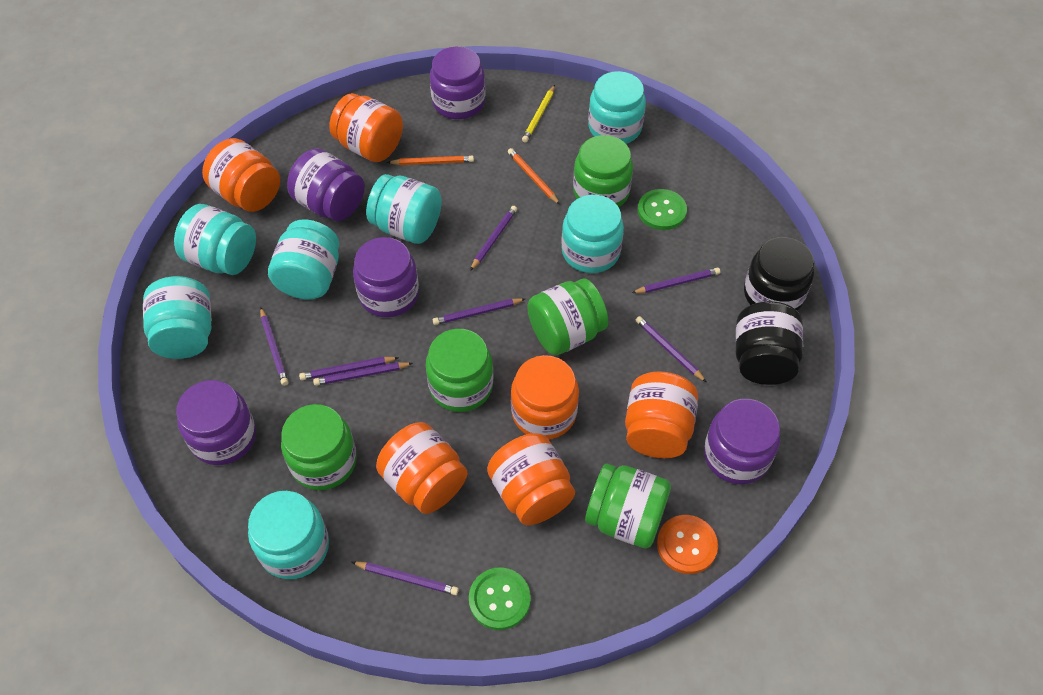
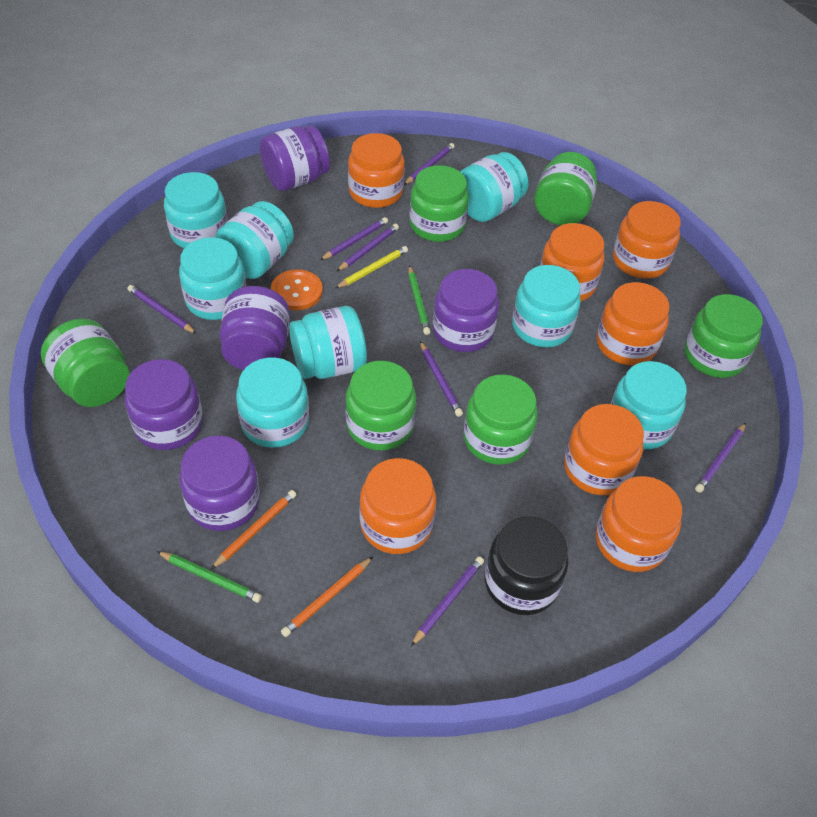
black jar: [735,301,803,385] [744,237,814,310] = 2 -> [484,516,569,615] = 1
green button: [469,567,531,630] [638,189,687,230] = 2 -> none = 0
green jar: [281,404,357,490] [426,329,493,412] [527,278,608,355] [573,135,633,207] [585,464,671,548] = 5 -> [41,318,129,407] [345,361,416,451] [409,165,469,242] [464,374,538,465] [534,152,597,225] [685,294,763,378] = 6
green pencil: none = 0 -> [157,551,262,603] [408,266,431,335] = 2
orange jar: [202,138,280,212] [329,93,403,162] [376,422,468,514] [487,433,575,525] [511,355,579,439] [625,371,698,458] = 6 -> [348,133,405,208] [360,458,436,554] [540,223,604,301] [564,404,644,495] [595,476,682,572] [596,282,669,365] [613,201,681,279] = 7
purple pencil: [260,308,288,386] [299,357,399,380] [313,362,413,386] [352,562,459,595] [433,298,525,325] [470,206,517,271] [632,268,720,293] [636,316,706,382] = 8 -> [127,285,197,334] [320,217,388,260] [336,223,399,272] [404,143,455,185] [411,556,484,646] [420,341,463,417] [695,423,746,493] = 7
turquoise jar: [143,276,211,359] [174,204,256,275] [248,491,329,579] [268,219,339,299] [366,174,442,244] [561,195,624,273] [588,71,646,144] = 7 -> [164,172,228,248] [179,237,246,320] [215,201,294,279] [236,358,309,448] [289,306,367,379] [460,152,528,222] [512,265,581,347] [611,361,687,450] = 8

